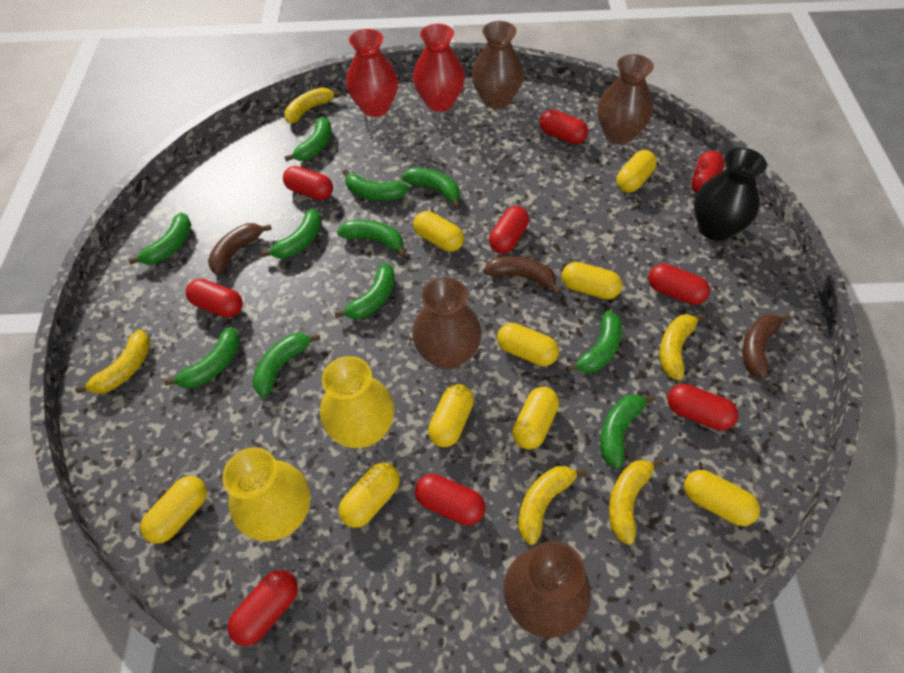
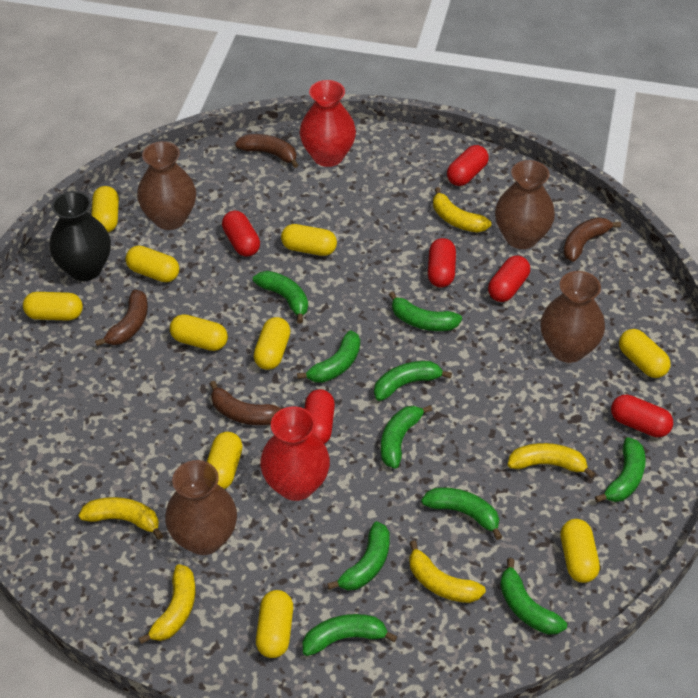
brown banana: [208,223,272,275] [484,256,561,294] [743,314,791,379] = 3 -> [95,289,148,346] [210,381,282,425] [235,134,298,168] [563,217,621,262] = 4
green banana: [128,213,191,265] [164,327,240,388] [252,333,321,397] [261,208,321,259] [284,117,331,162] [334,263,395,319] [337,220,406,257] [343,169,409,201] [402,168,460,208] [566,310,622,373] [600,394,656,469] = 11 -> [253,271,308,324] [297,330,360,383] [303,614,397,656] [327,521,390,590] [374,361,452,401] [381,405,432,469] [389,291,462,331] [421,487,502,540] [500,558,567,635] [595,437,646,502] = 10
red capsule: [186,279,243,318] [228,570,298,646] [283,166,333,200] [415,474,485,525] [489,206,529,254] [540,110,588,144] [648,264,710,305] [667,384,738,430] [691,151,725,194] = 9 -> [222,211,260,257] [304,389,335,444] [428,238,456,288] [447,145,489,186] [488,255,530,302] [611,395,673,437] = 6
yellow capsule: [140,476,207,544] [339,463,400,528] [413,211,464,252] [428,384,474,447] [497,323,559,366] [513,387,559,449] [562,262,622,299] [617,150,657,193] [684,470,760,526] = 9 -> [23,292,83,321] [91,186,119,232] [125,246,179,282] [170,314,228,351] [207,432,243,489] [253,317,291,370] [256,590,293,658] [281,224,337,256] [561,519,600,583] [619,329,671,378] = 10
yellow vase: [222,447,310,542] [320,356,394,448] = 2 -> none = 0

